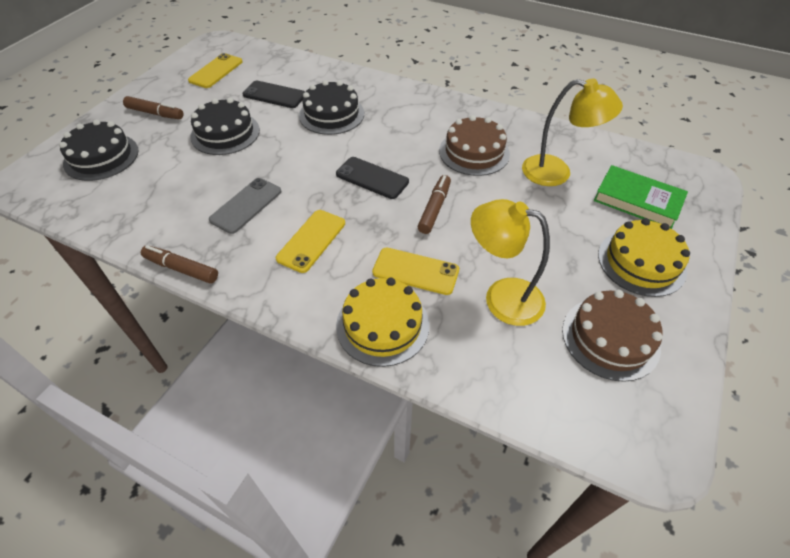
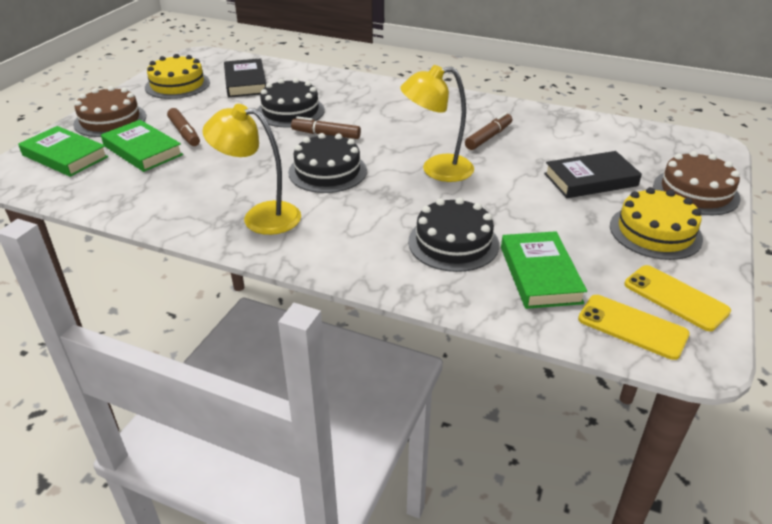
black book: none = 0 -> [224,58,266,97] [544,151,642,198] = 2
black phone: [242,81,305,108] [336,157,409,199] = 2 -> none = 0
green book: [594,165,688,229] = 1 -> [18,126,108,177] [101,120,183,172] [501,231,587,309] = 3
grey phone: [209,178,281,234] = 1 -> none = 0
yellow phone: [188,53,243,88] [276,210,345,273] [372,248,459,295] = 3 -> [578,295,690,360] [624,265,731,331] = 2

